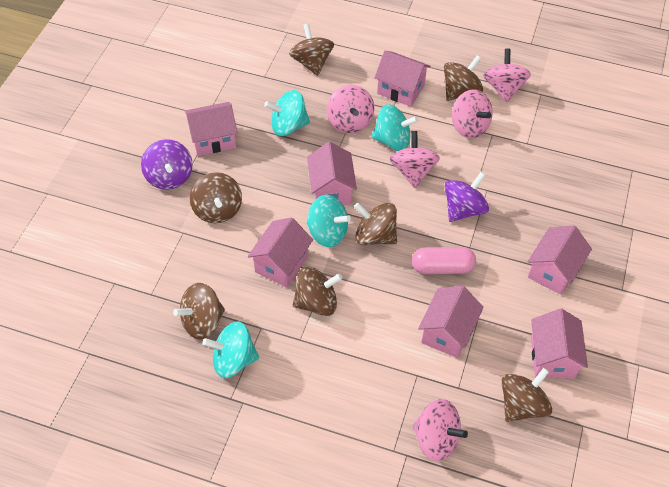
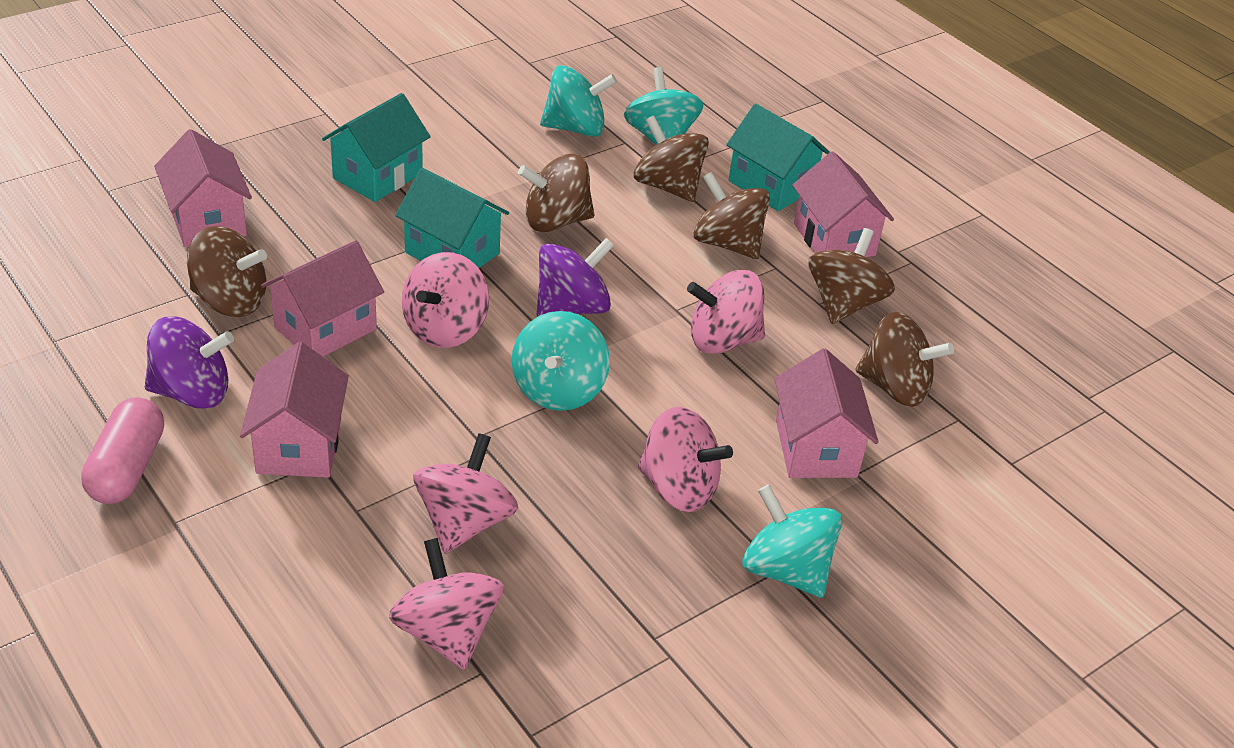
brown spinning top: [173,283,225,339] [190,172,242,223] [289,23,334,76] [293,267,343,316] [354,203,397,245] [444,55,483,101] [501,368,552,422] = 7 -> [187,226,267,317] [518,154,595,232] [634,116,709,202] [694,172,770,259] [808,228,895,324] [856,312,954,407] = 6
pink house: [185,102,238,156] [248,217,313,287] [307,142,357,205] [374,51,431,107] [418,286,484,358] [528,226,592,295] [531,309,588,379] = 7 -> [154,129,252,247] [240,342,349,478] [261,240,384,357] [774,349,879,478] [792,151,894,257] = 5
turquoise house: none = 0 -> [322,93,431,202] [395,168,509,268] [726,104,830,211] = 3

